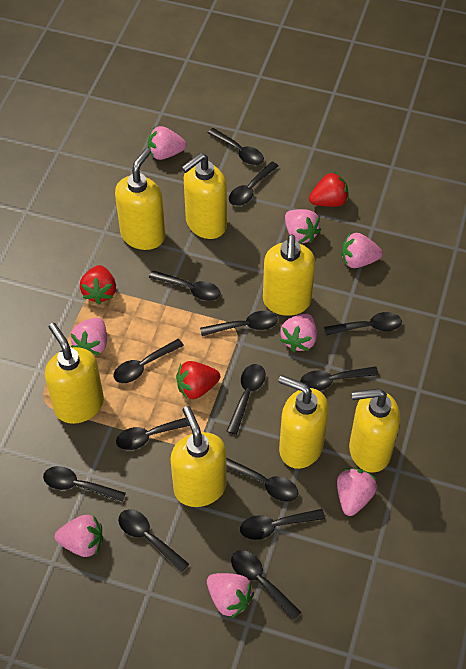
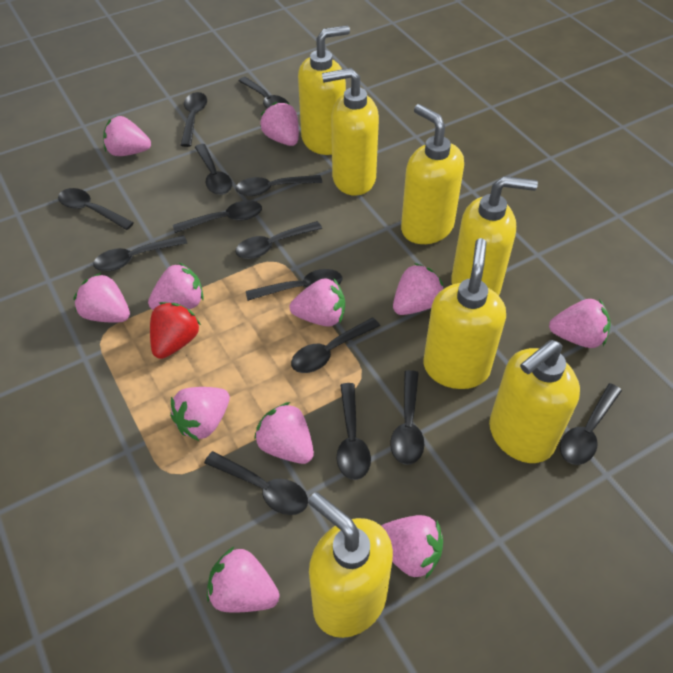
pink strawberry: [55,515,103,557] [70,318,107,355] [148,126,187,160] [207,573,254,619] [280,313,317,352] [285,209,321,243] [337,468,377,516] [342,233,383,268] = 8 -> [74,273,130,323] [103,116,151,156] [148,263,204,310] [170,387,230,441] [207,547,279,612] [254,402,314,464] [260,102,299,146] [289,278,345,327] [381,515,443,579] [393,263,443,315] [549,299,611,348] = 11
red strawberry: [80,265,116,304] [176,361,220,400] [309,172,349,207] = 3 -> [150,302,201,359] = 1

